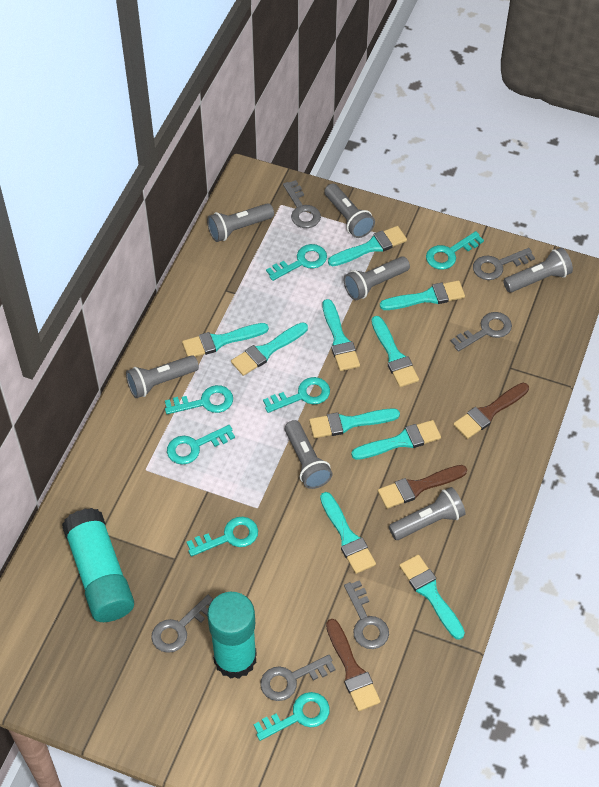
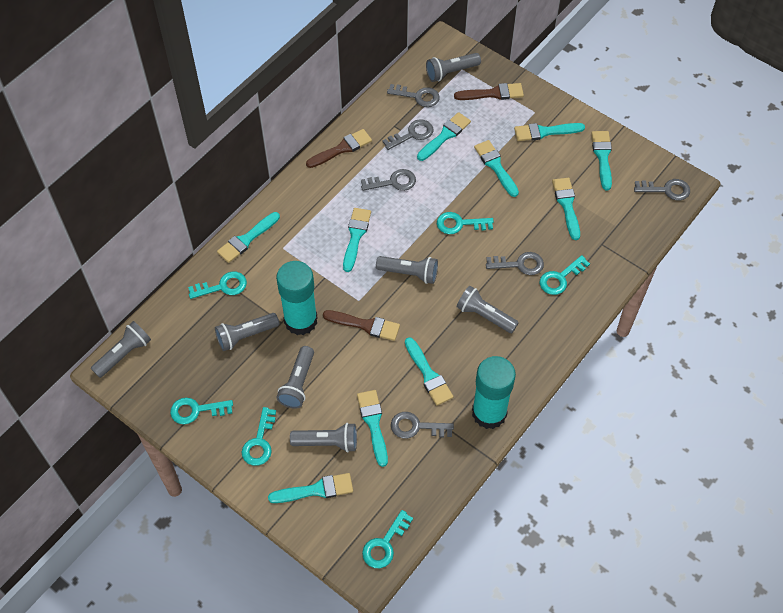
turquoise key: [165,385,233,414] [167,425,235,465] [186,517,258,557] [254,692,330,741] [263,377,330,413] [266,244,327,281] [426,231,484,270] = 7 -> [170,398,233,424] [188,272,247,299] [242,407,276,466] [362,510,413,568] [437,212,494,234] [539,255,590,295] = 6

